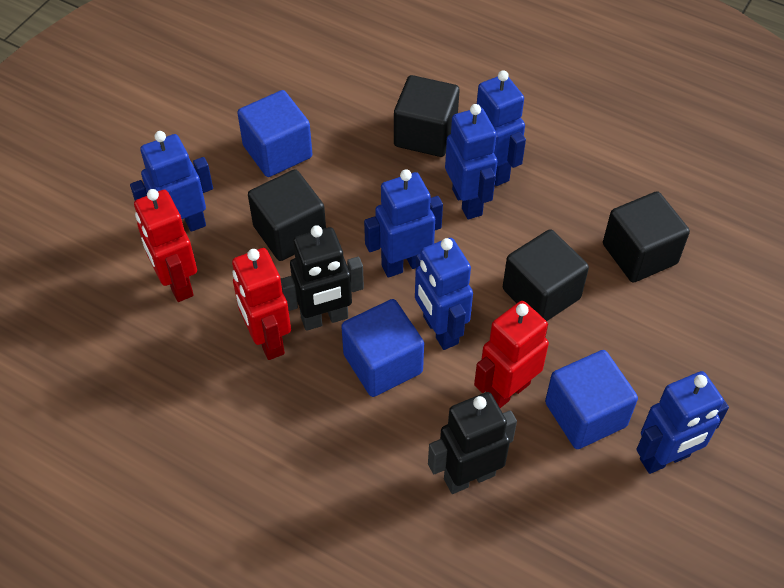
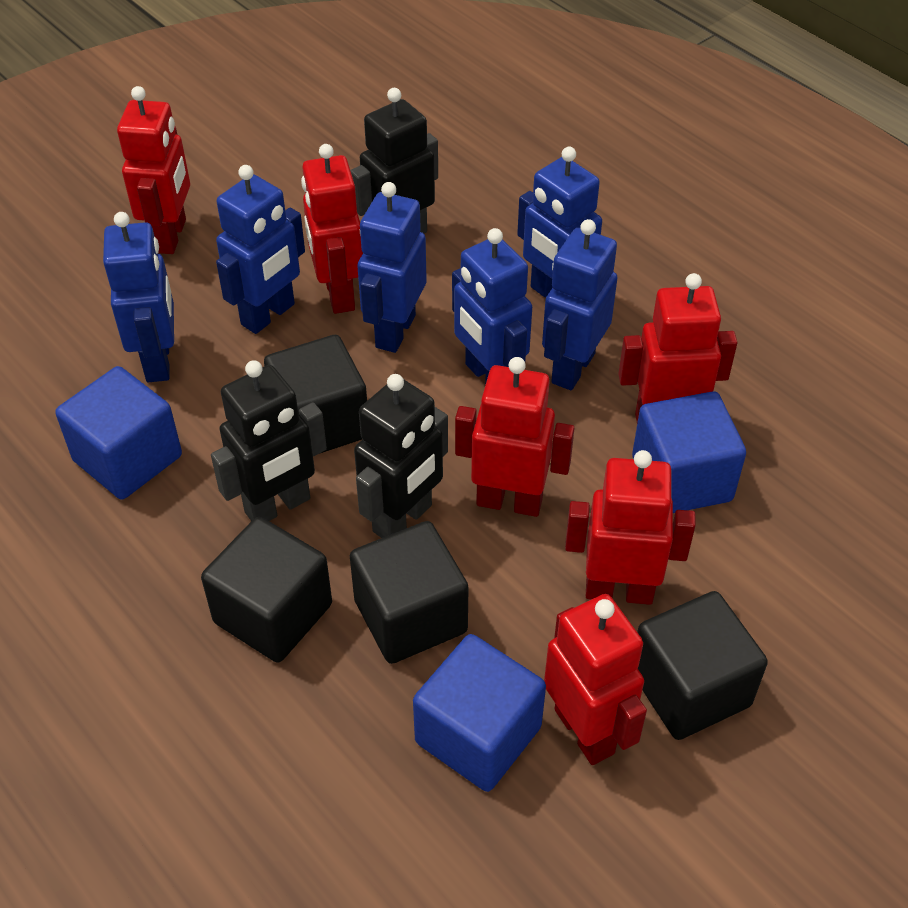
black robot: [281,225,364,331] [428,392,517,494] = 2 -> [211,360,327,521] [350,88,438,234] [354,374,448,538] = 3
red robot: [134,189,197,302] [232,248,291,360] [474,301,549,408] = 3 -> [117,86,190,254] [301,144,363,314] [455,357,574,517] [544,594,647,765] [565,450,696,605] [618,273,738,423] = 6

